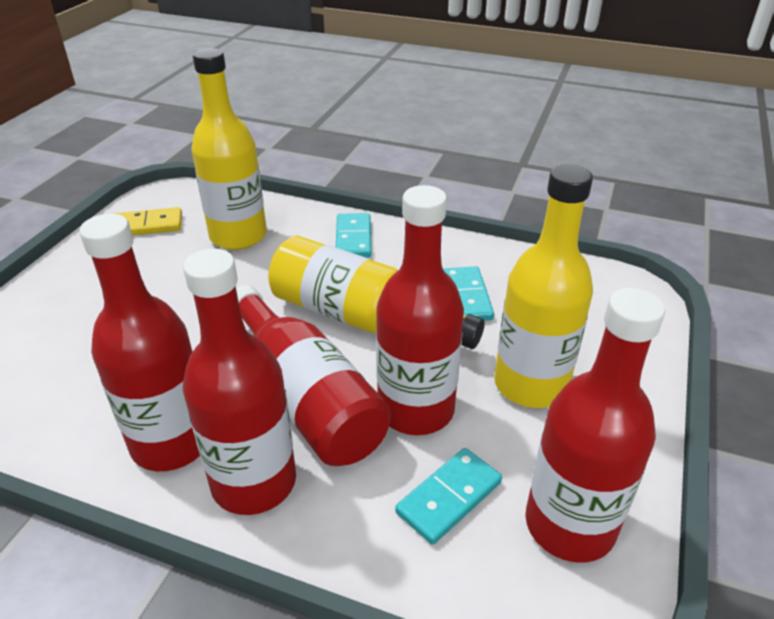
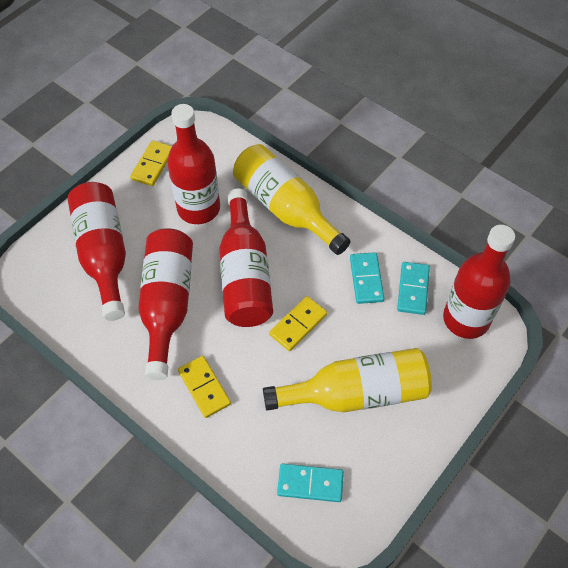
yellow bottle: [191,48,267,250] [268,235,485,349] [494,164,593,408] = 3 -> [233,144,351,255] [263,348,432,412] = 2
yellow domino: [114,207,182,235] = 1 -> [130,140,172,186] [178,356,231,418] [269,296,327,351] = 3

